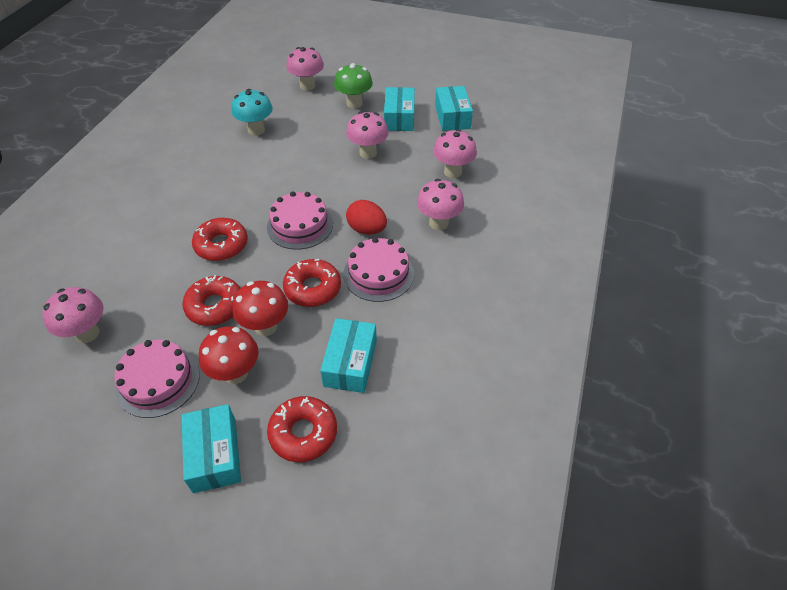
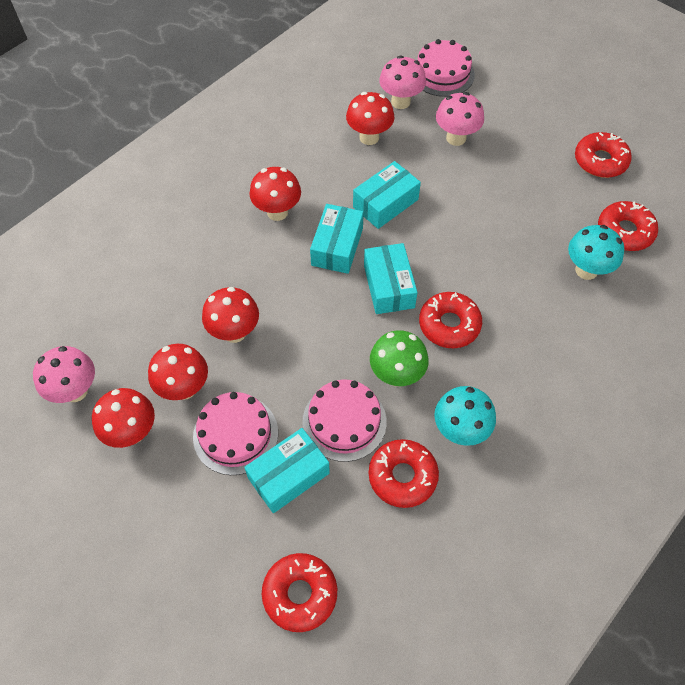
pink mushroom: [42,287,103,343] [286,47,324,90] [346,111,388,159] [417,179,464,230] [433,129,477,178] = 5 -> [33,346,95,403] [379,56,426,109] [436,92,484,146] = 3
red donut: [182,275,241,326] [192,218,248,261] [267,396,337,462] [283,259,341,307] = 4 -> [262,553,337,632] [369,439,439,508] [419,292,482,348] [575,132,632,178] [598,201,658,251] = 5
red egg: [346,200,387,234] = 1 -> none = 0
red mushroom: [199,326,259,384] [233,281,288,336] = 2 -> [92,388,155,448] [148,344,208,400] [202,287,259,343] [249,167,301,221] [346,92,394,145] = 5
turquoise mushroom: [232,89,273,135] = 1 -> [434,386,496,446] [568,225,624,280] = 2

